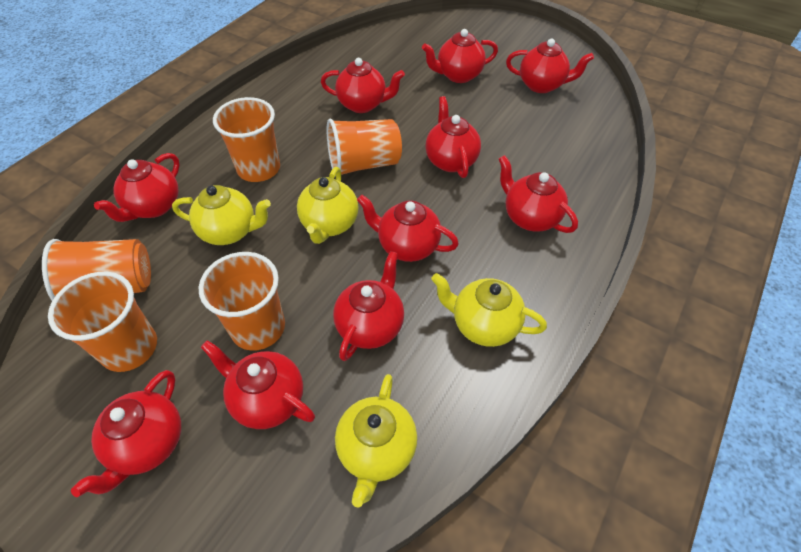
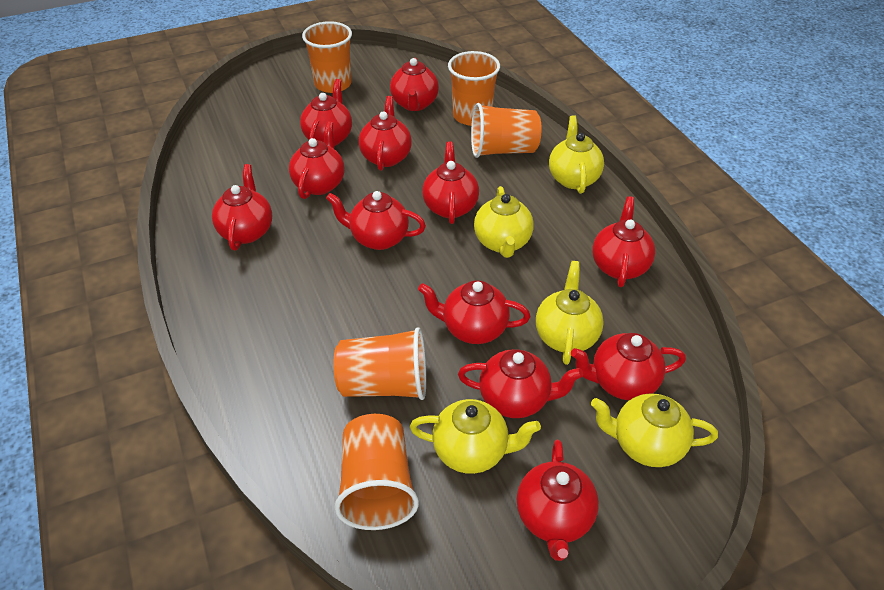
red teapot: [71,370,181,497] [94,153,180,222] [201,340,315,429] [321,58,405,113] [333,251,404,361] [357,195,459,262] [422,29,498,83] [425,96,481,178] [499,155,578,233] [506,39,594,93] = 10 -> [212,164,272,250] [289,121,344,199] [300,79,352,146] [326,191,426,250] [359,96,412,171] [390,58,439,111] [418,280,530,344] [422,142,479,224] [458,349,583,418] [517,440,599,561] [571,333,686,400] [592,196,656,287] = 12
yellow teapot: [172,185,271,245] [297,167,358,244] [335,374,417,508] [431,273,547,347] = 4 -> [410,399,541,474] [474,186,534,258] [536,261,604,365] [549,115,604,194] [591,393,718,467] = 5

